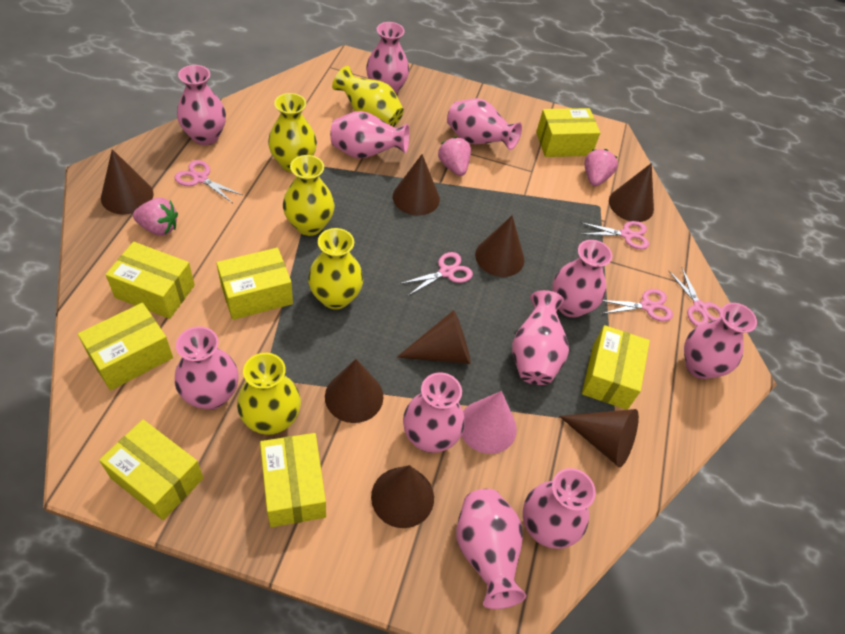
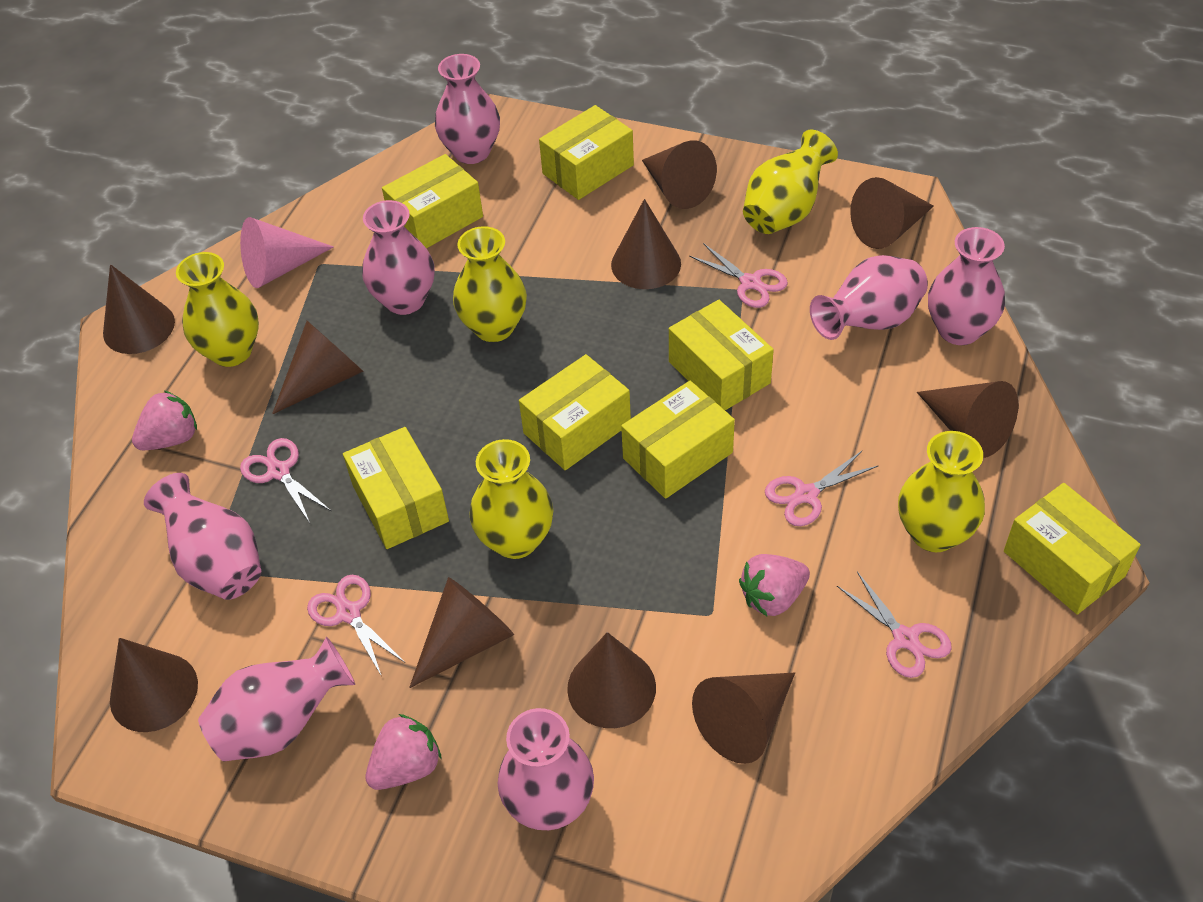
brown cone: [101,149,154,215] [325,359,384,423] [371,465,434,528] [393,154,440,216] [397,310,471,364] [475,215,524,277] [559,409,639,467] [609,163,654,222] = 8 -> [103,264,175,354] [110,638,198,732] [272,321,363,414] [409,577,514,688] [567,632,656,728] [611,199,681,289] [642,140,717,209] [692,673,795,764] [850,177,934,249] [917,381,1018,458] = 10
pink vase: [175,326,239,410] [177,65,226,145] [330,111,409,159] [366,22,409,94] [403,372,465,453] [447,98,522,150] [456,489,526,609] [512,290,569,385] [523,468,596,549] [552,240,612,318] [684,303,757,379] = 11 -> [144,473,261,600] [198,637,355,761] [362,200,435,315] [435,54,500,164] [498,708,594,830] [810,255,928,340] [928,227,1005,345] = 7

